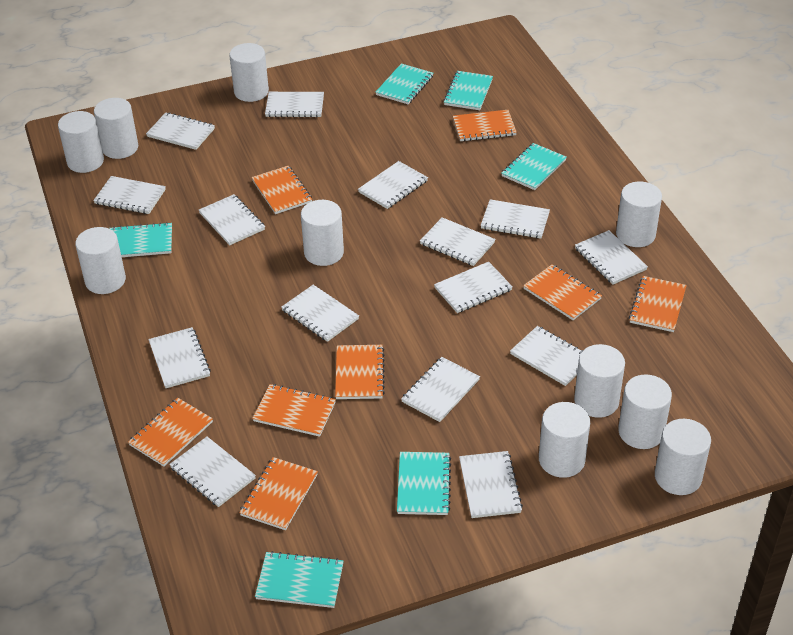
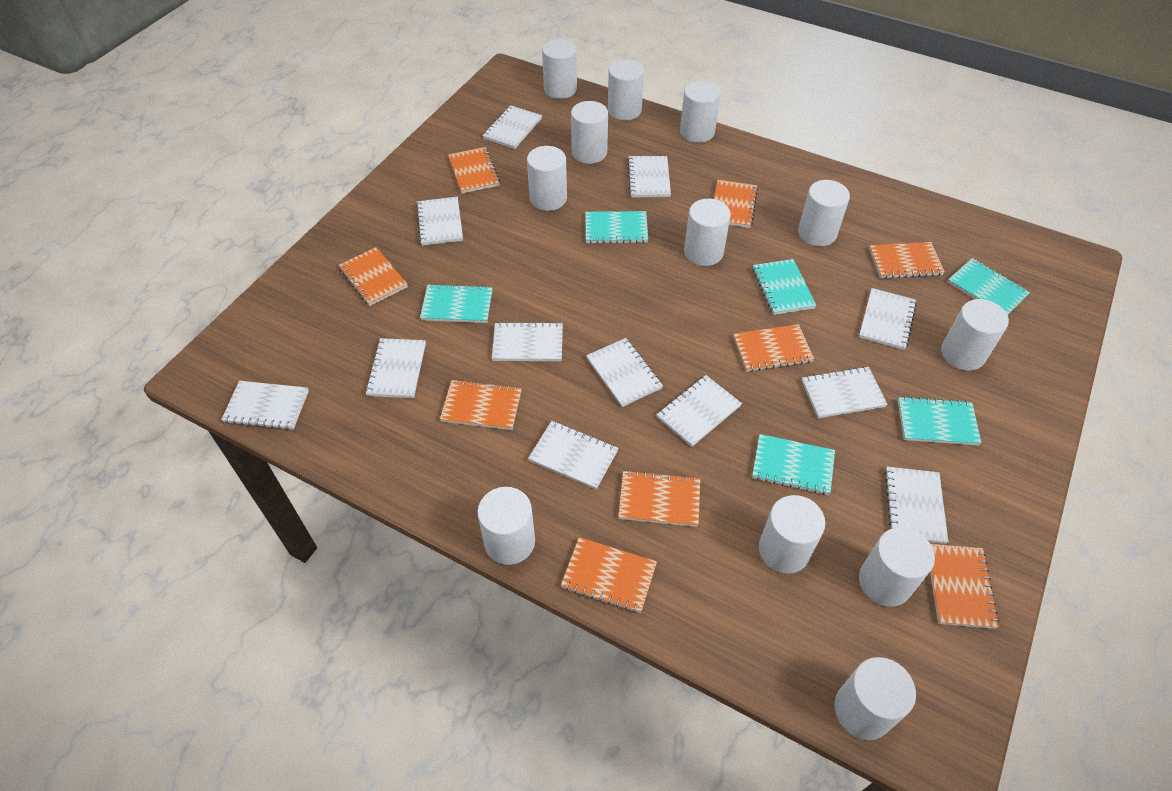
orange notebook: [128,398,213,467] [239,457,318,530] [252,166,312,214] [252,384,336,437] [335,345,385,399] [453,110,517,141] [523,264,602,320] [629,276,687,332] = 8 -> [338,247,408,306] [440,379,522,430] [448,147,500,193] [561,537,657,613] [618,470,700,527] [714,180,758,228] [734,324,814,372] [869,242,945,279] [930,544,999,629] = 9
white cylinder: [58,111,104,173] [75,227,126,294] [94,98,138,159] [229,43,269,102] [301,200,344,266] [539,402,590,478] [574,344,625,418] [616,182,662,247] [618,374,672,449] [655,419,711,495] = 10 -> [477,487,535,565] [527,146,567,211] [542,39,577,99] [571,101,608,164] [608,60,644,120] [680,81,721,143] [684,199,731,266] [759,495,825,574] [798,180,850,246] [834,657,916,740] [859,527,935,607] [941,299,1009,371] = 12
white notebook: [93,176,166,214] [146,112,215,150] [148,327,211,388] [169,437,256,507] [199,194,265,245] [265,92,324,117] [282,285,359,342] [358,161,428,209] [401,357,480,422] [420,217,495,266] [434,262,513,313] [459,451,523,518] [480,199,550,239] [510,326,583,386] [575,230,648,285] = 15 -> [221,381,309,430] [365,338,426,398] [416,197,463,246] [482,105,542,149] [492,322,563,361] [528,421,619,489] [586,338,663,407] [627,156,671,197] [656,375,742,447] [802,366,888,418] [859,288,917,350] [884,467,948,544] = 12

